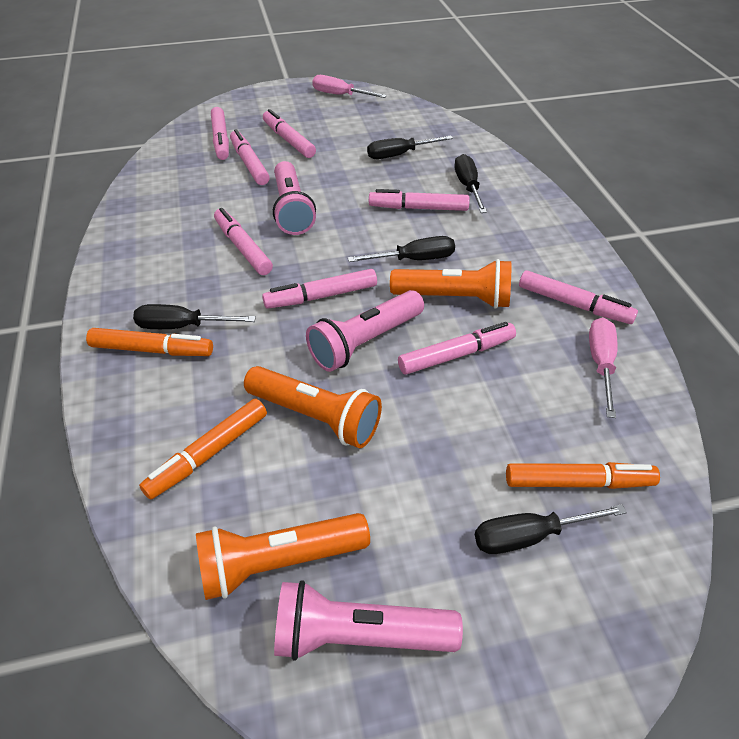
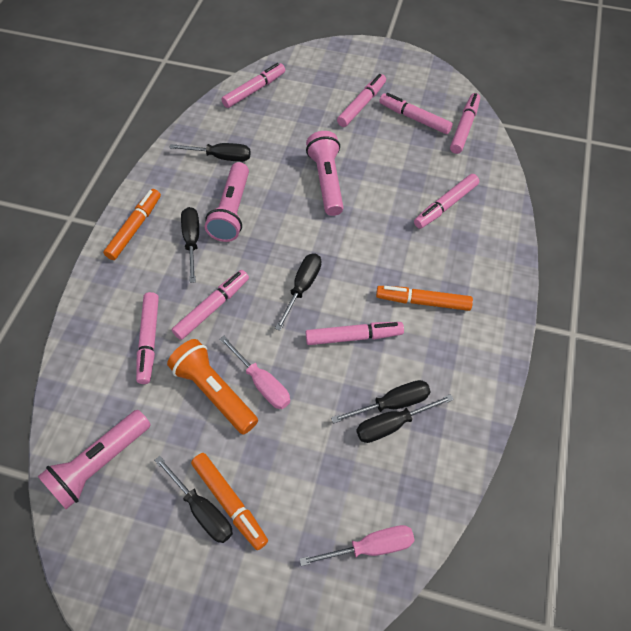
black screwdriver: [133,304,256,329] [348,236,455,262] [367,135,453,159] [454,154,487,213] [475,504,627,554] = 5 -> [154,456,233,543] [169,143,251,162] [181,207,199,283] [275,253,321,331] [331,380,431,423] [356,394,454,443] = 6
orange flashlight: [196,513,370,600] [244,366,382,448] [390,259,511,309] = 3 -> [167,339,258,435] = 1

